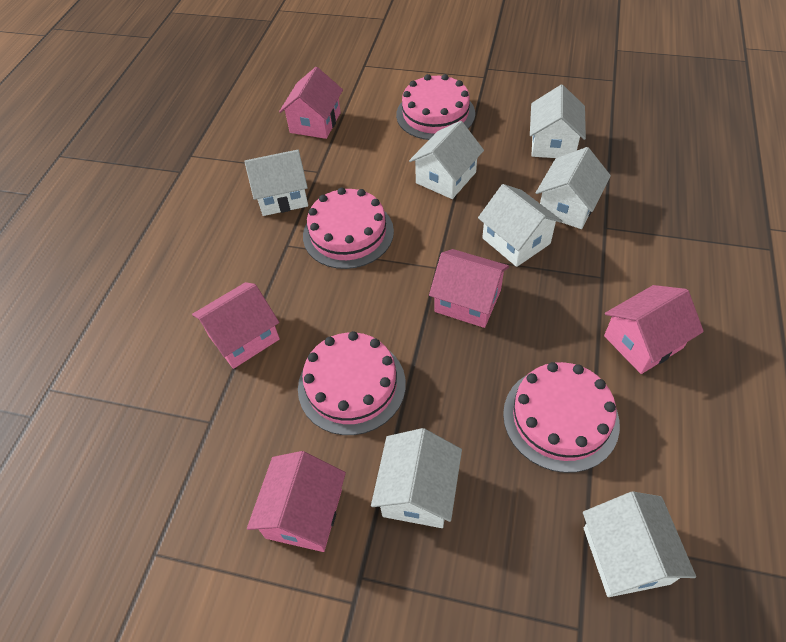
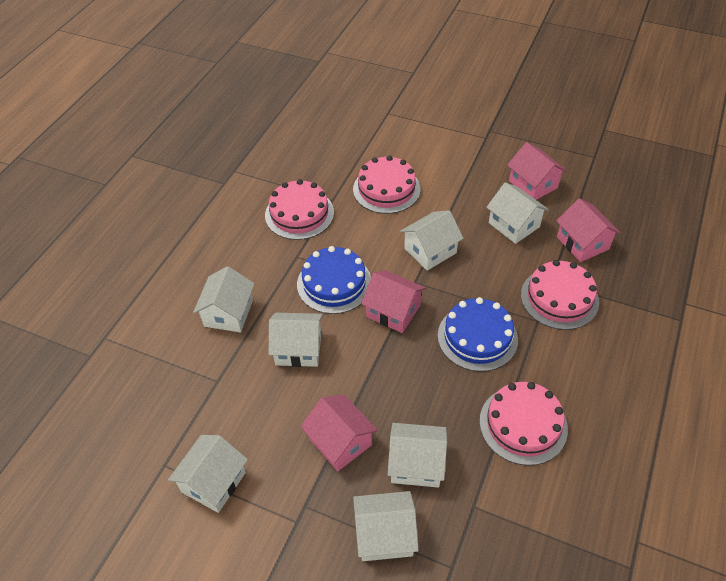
blue cake: none = 0 -> [297,246,371,314] [438,297,518,372] = 2
pink house: [192,282,280,369] [247,451,346,552] [279,67,343,139] [429,249,509,328] [604,285,704,374] = 5 -> [301,395,378,471] [361,270,426,333] [507,142,567,200] [556,198,621,262] = 4

